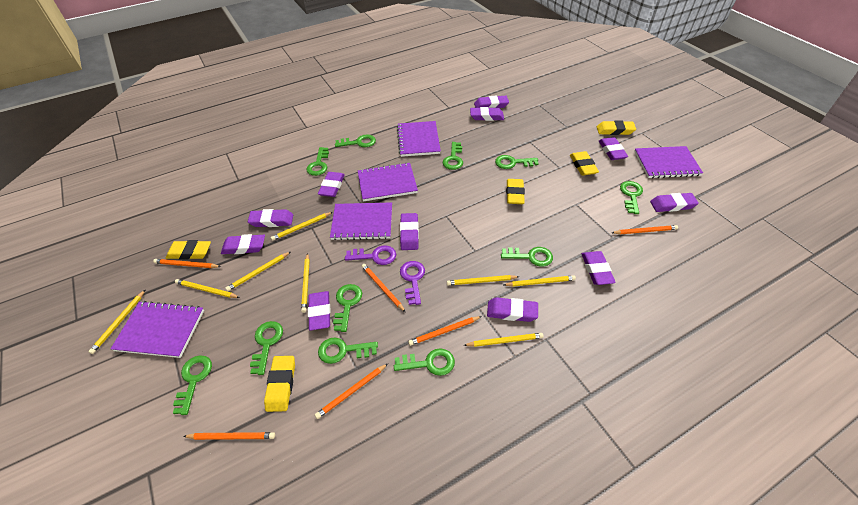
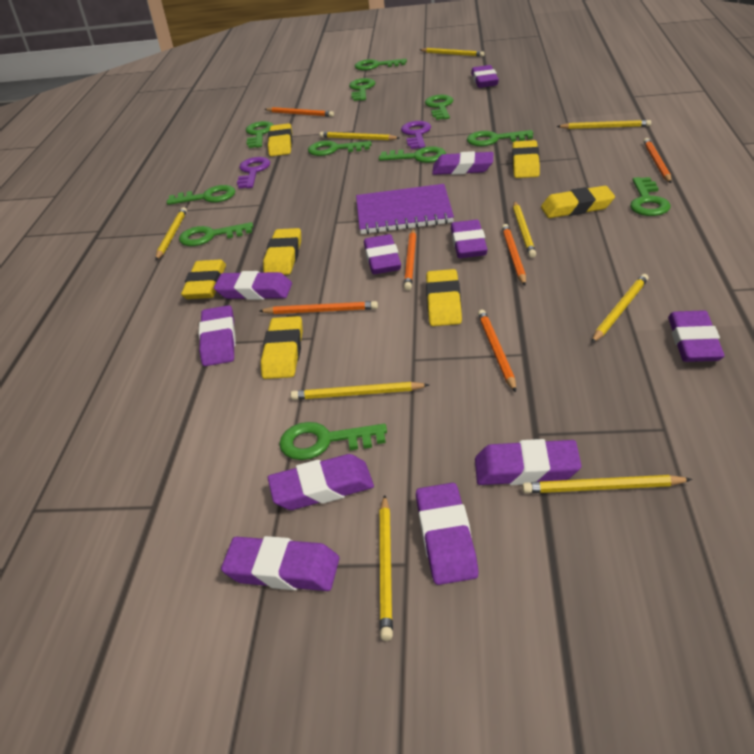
purple notebook: [111,301,204,358] [330,202,392,240] [358,162,418,201] [397,121,441,157] [634,146,703,178] = 5 -> [356,184,454,234] = 1
yellow eraser: [166,240,211,260] [264,356,295,412] [506,179,525,204] [570,151,599,176] [597,120,636,135] = 5 -> [181,260,226,299] [261,316,303,379] [263,228,301,275] [268,123,293,156] [426,269,462,326] [512,140,540,178] [541,186,615,218] = 7
yellow pencil: [88,289,146,354] [175,279,240,298] [226,252,290,291] [271,212,332,241] [301,253,310,313] [447,275,519,285] [464,333,543,347] [504,275,576,287] = 8 -> [156,207,187,260] [291,382,429,400] [319,132,399,141] [379,495,393,641] [420,48,485,57] [513,201,536,258] [522,475,692,493] [557,120,651,129] [591,274,649,343] = 9

